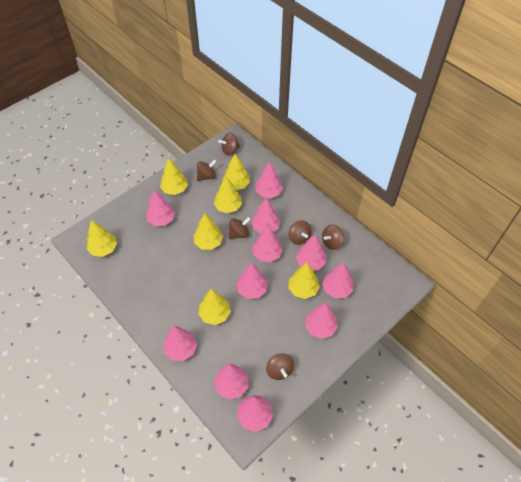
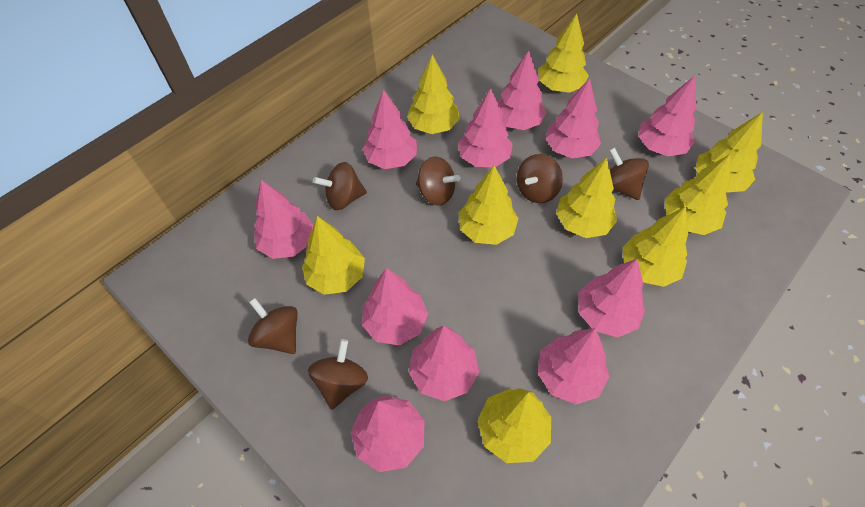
yellow tree: [87,220,117,257] [160,158,188,195] [194,213,223,250] [198,289,231,325] [214,177,242,213] [222,154,250,190] [288,263,320,299] = 7 -> [302,216,365,295] [407,55,460,134] [459,165,518,245] [477,388,551,463] [538,14,589,93] [556,158,617,238] [622,206,689,287] [664,154,731,235] [695,112,763,193] = 9

